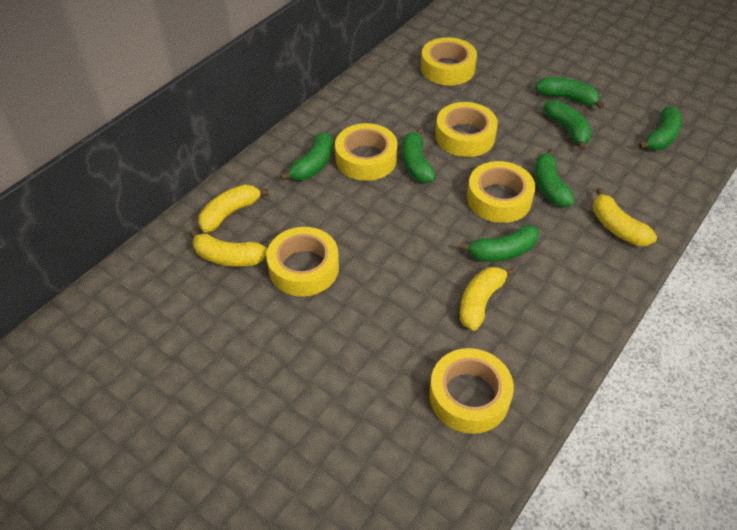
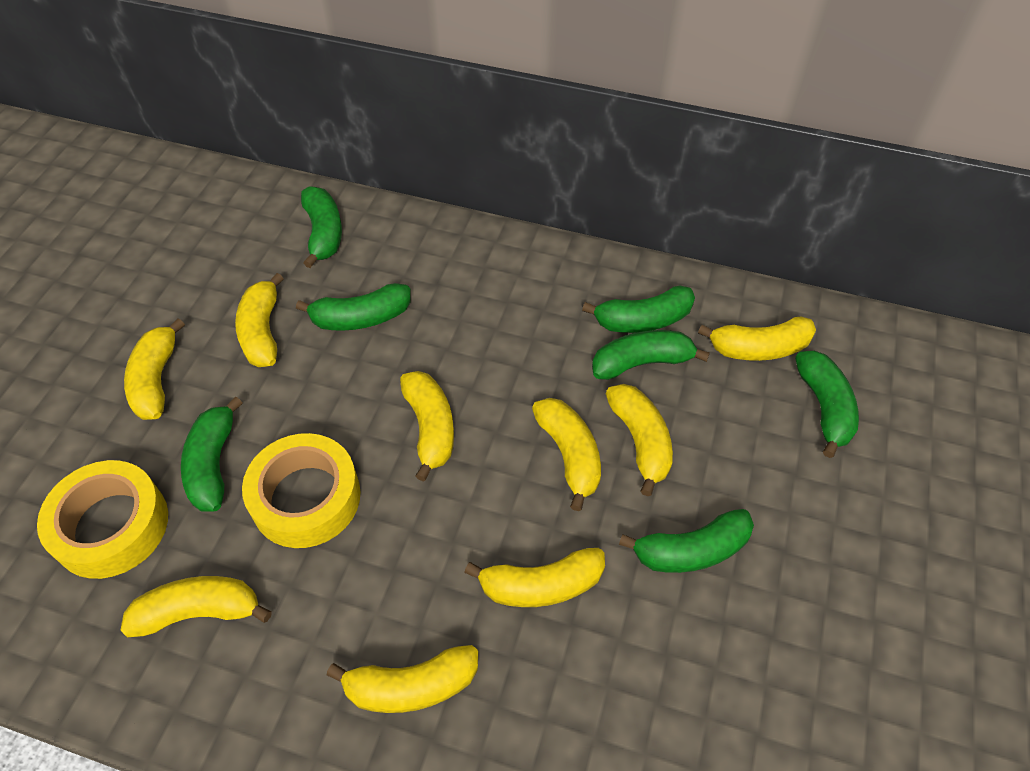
yellow banana: [189,229,267,267] [198,184,269,233] [460,267,516,331] [593,188,657,246] = 4 -> [121,576,272,637] [124,318,185,420] [235,273,284,367] [327,645,478,713] [400,371,454,482] [464,548,605,607] [532,398,601,511] [606,384,673,496] [698,316,816,361] = 9
yellow tape: [266,227,339,296] [335,123,398,181] [421,37,477,85] [429,348,514,434] [435,102,498,157] [467,161,535,223] = 6 -> [37,460,168,579] [242,433,361,548] = 2

